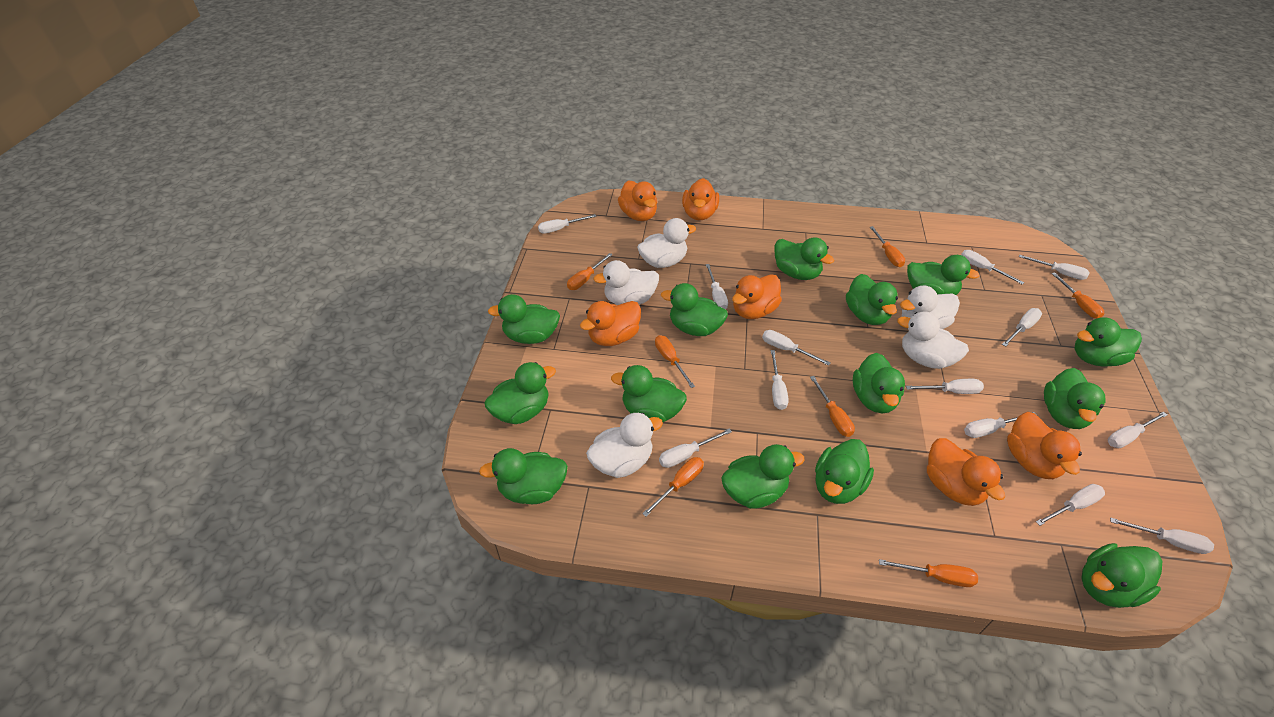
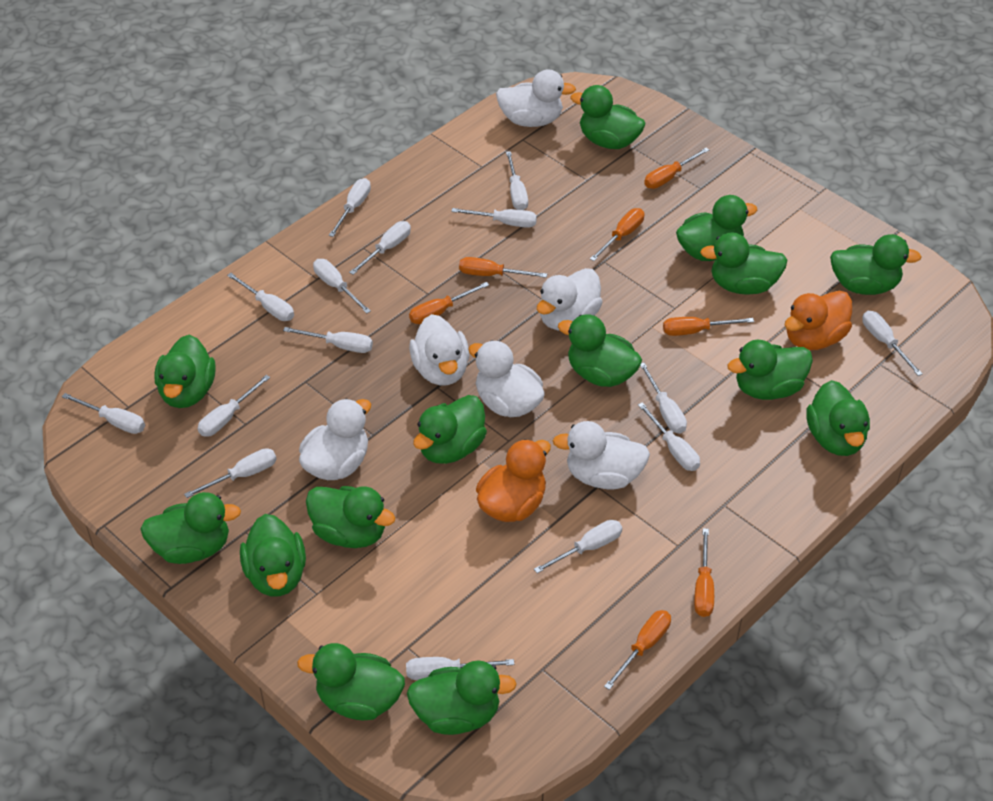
orange duck: [580,301,641,346] [618,180,657,221] [682,178,719,220] [732,274,782,319] [927,438,1005,506] [1007,412,1082,479] = 6 -> [476,439,551,522] [785,291,852,350] = 2
white duck: [586,413,663,478] [593,260,659,305] [637,218,696,268] [897,312,969,369] [900,286,960,329] = 5 -> [299,399,371,480] [409,314,469,385] [468,340,544,417] [496,69,576,127] [537,268,603,331] [553,421,650,489] = 6
white screwdriver: [538,214,596,234] [659,429,732,468] [706,264,728,309] [762,330,830,366] [770,350,789,410] [906,379,984,394] [961,250,1024,284] [964,412,1036,438] [1002,308,1042,347] [1019,254,1090,280] [1036,484,1105,526] [1108,412,1167,448] [1110,517,1214,554] = 13 -> [62,393,145,434] [184,448,277,498] [198,375,270,437] [227,273,294,321] [283,327,373,353] [313,259,371,314] [329,178,371,237] [349,221,411,275] [406,657,514,680] [451,208,537,228] [506,151,528,210] [534,520,622,573] [638,402,700,471] [640,362,687,434] [862,311,923,376] = 15

